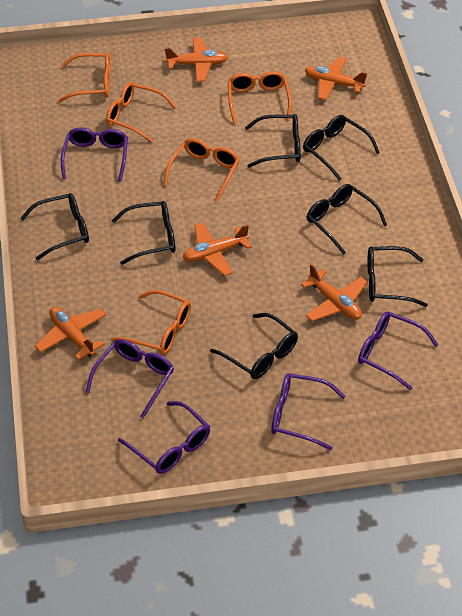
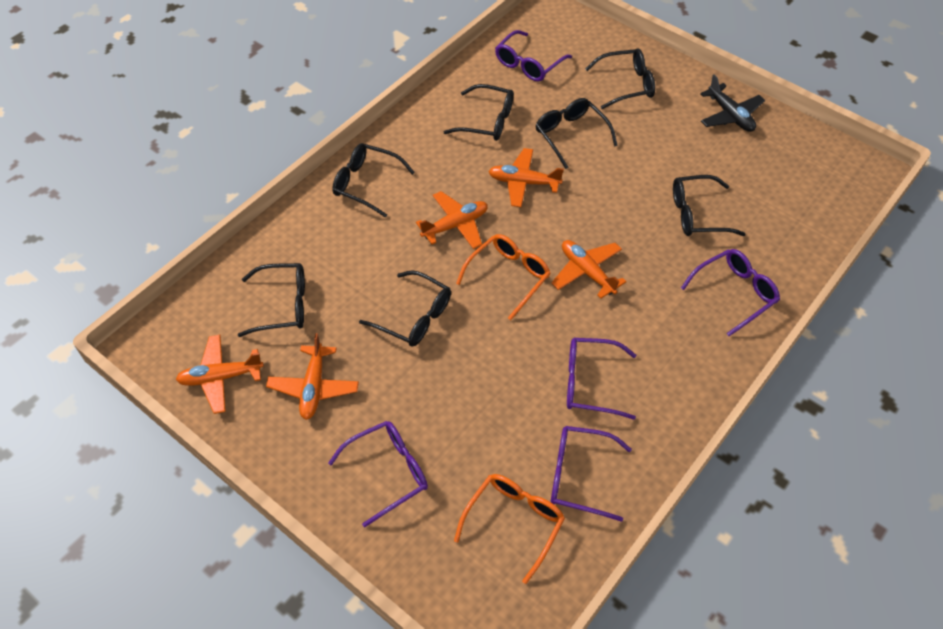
black plane: none = 0 -> [700,74,765,132] = 1
orange glasses: [58,53,110,102] [106,82,177,143] [111,290,191,355] [164,138,240,202] [228,71,292,124] = 5 -> [454,474,565,584] [456,234,551,320] = 2

